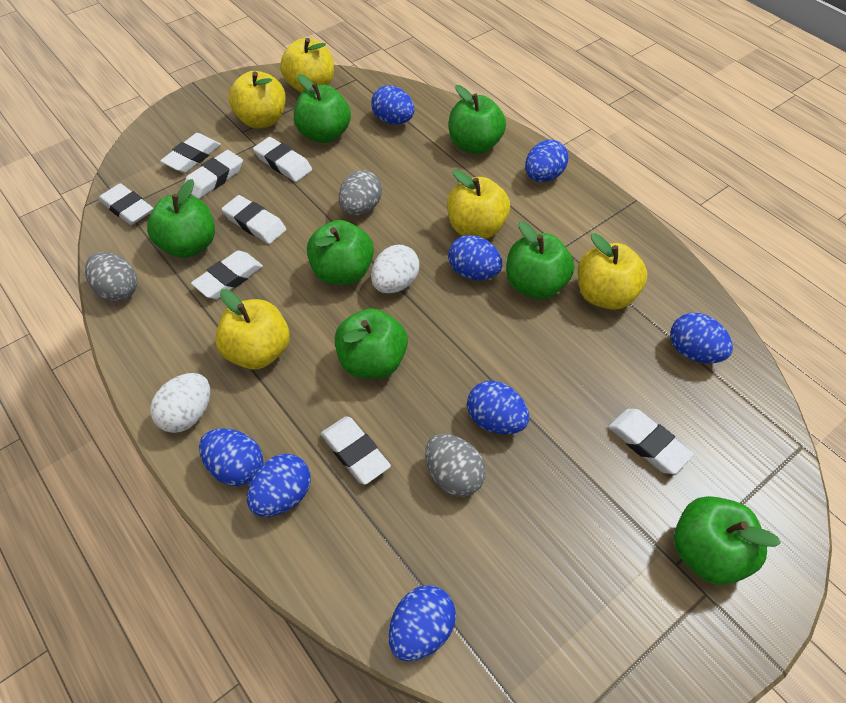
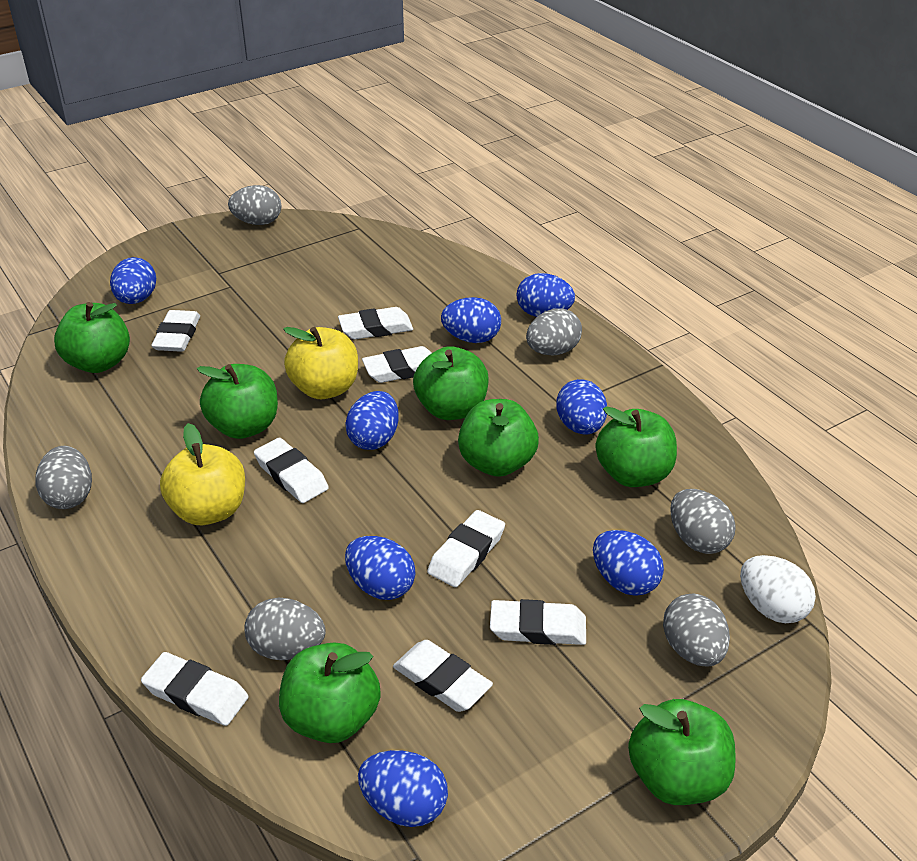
grey egg: [85,252,137,302] [339,170,382,215] [425,434,486,497] = 3 -> [35,446,92,509] [228,185,281,225] [244,598,326,660] [526,308,582,356] [663,593,730,666] [670,489,736,554] = 6
white egg: [150,373,210,433] [371,245,420,293] = 2 -> [740,555,816,623] = 1
yellow apple: [215,289,290,369] [229,71,286,128] [280,38,334,93] [447,169,510,239] [578,233,647,310] = 5 -> [160,423,245,525] [283,327,358,399] = 2

